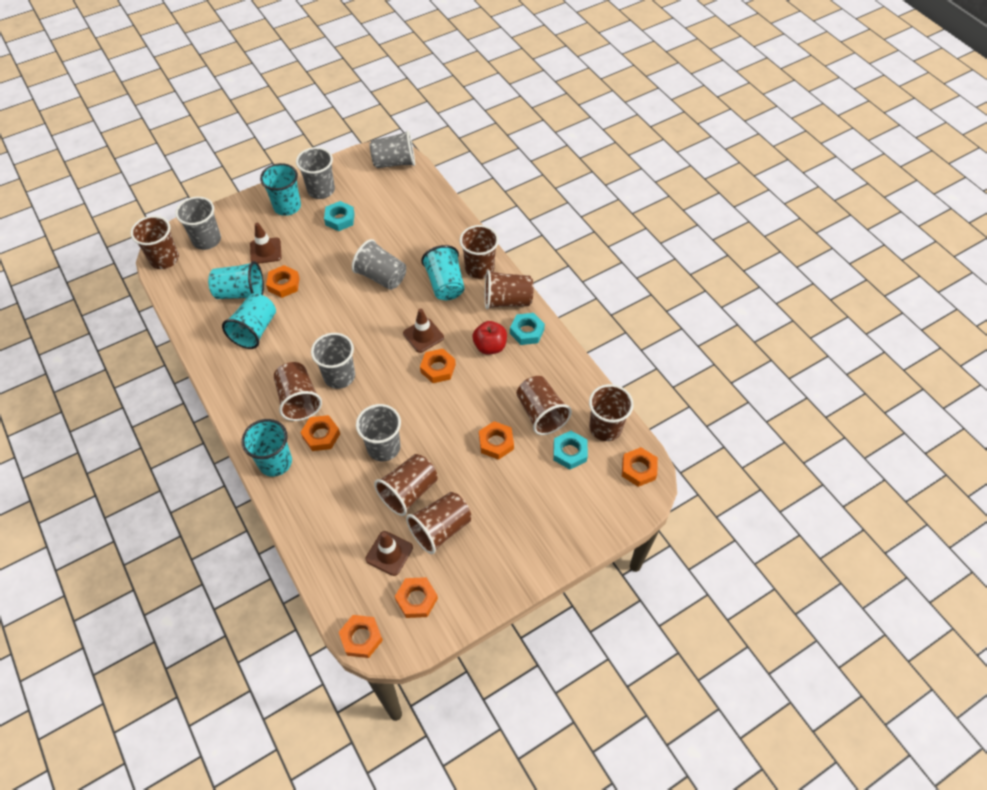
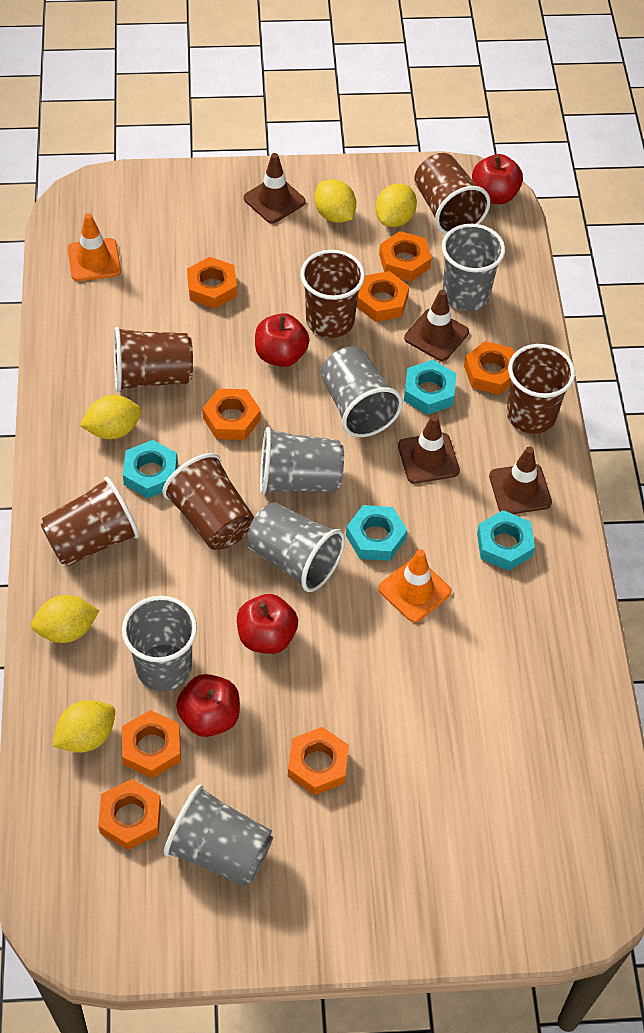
brown cup: [131,216,179,269] [274,362,322,421] [374,454,437,516] [406,492,471,554] [460,225,499,279] [485,270,534,309] [517,376,572,435] [589,384,634,441] = 8 -> [41,477,139,566] [114,327,193,392] [163,453,254,550] [300,250,365,338] [414,153,490,235] [507,344,575,434] = 6
brown traffic cone: [250,223,282,264] [365,531,413,576] [403,309,444,353] = 3 -> [244,153,306,223] [398,415,460,484] [404,290,469,361] [489,447,552,514] = 4
orange nut: [266,265,300,298] [300,415,340,451] [339,615,383,658] [395,577,438,618] [420,349,456,383] [479,421,514,460] [622,447,658,487] = 7 -> [98,779,161,850] [122,710,181,779] [187,257,237,309] [203,389,261,440] [288,727,349,795] [357,271,409,322] [379,231,432,282] [464,341,514,395] = 8
orange traffic cone: none = 0 -> [67,213,121,281] [378,549,452,623] = 2
red apple: [472,321,507,354] = 1 -> [176,674,240,737] [237,594,298,654] [255,313,310,367] [472,154,523,204] = 4
turquoise cup: [208,261,264,299] [222,293,276,349] [241,419,292,477] [260,163,301,216] [421,245,464,300] = 5 -> none = 0
turquoise nut: [324,201,355,231] [510,313,545,345] [553,431,588,469] = 3 -> [123,440,178,498] [346,505,407,561] [404,360,456,415] [477,510,535,571] = 4
yellow lemon: none = 0 -> [31,595,99,643] [53,700,115,753] [80,395,142,439] [314,179,356,223] [376,184,417,227] = 5

